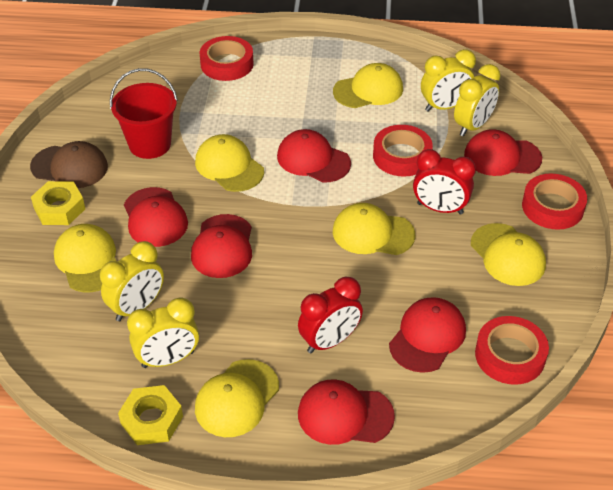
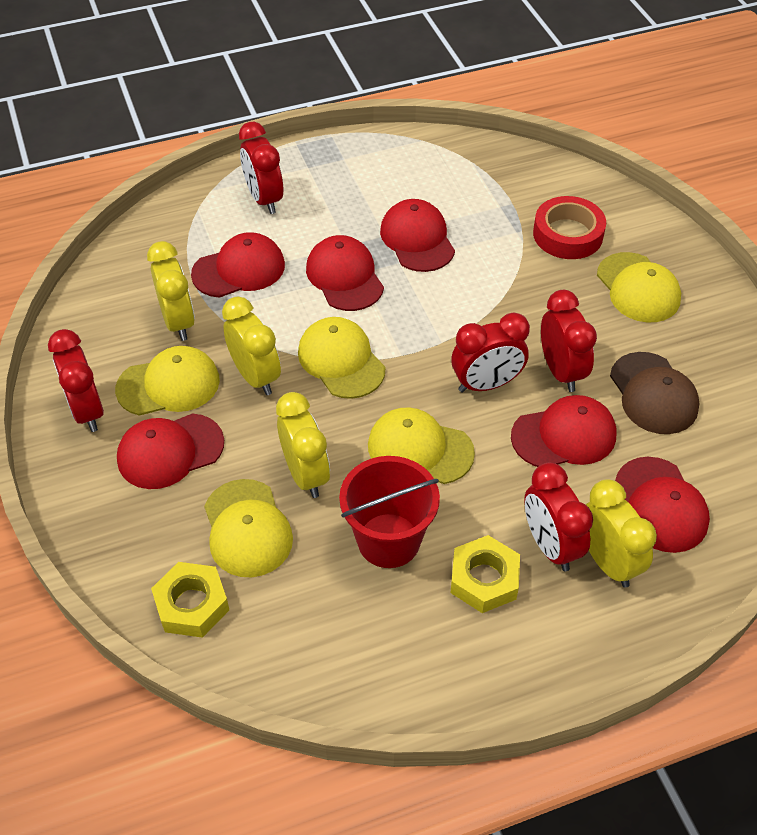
red clock: [298,276,363,353] [413,149,476,215] = 2 -> [48,329,104,432] [239,122,283,214] [451,313,530,392] [524,463,593,571] [541,290,597,392] = 5
red tape: [200,36,254,81] [373,125,433,177] [475,316,549,385] [522,174,587,229] = 4 -> [533,196,606,259] = 1
yellow cap: [54,224,116,292] [195,134,264,192] [195,359,279,437] [333,63,403,108] [333,203,415,255] [471,223,546,286] = 6 -> [115,346,220,416] [204,479,293,577] [298,317,385,399] [368,408,475,484] [597,252,681,322] = 5

